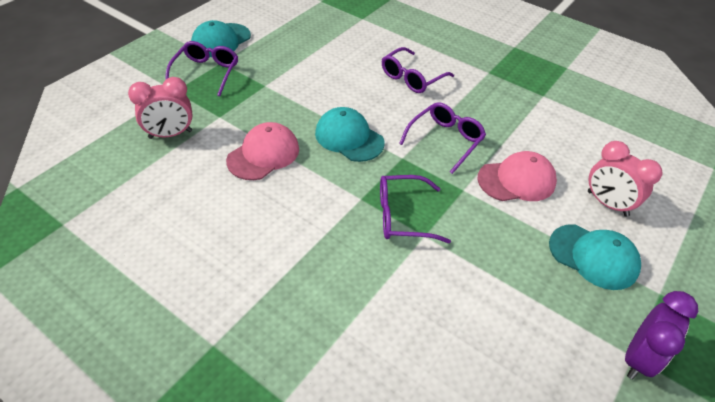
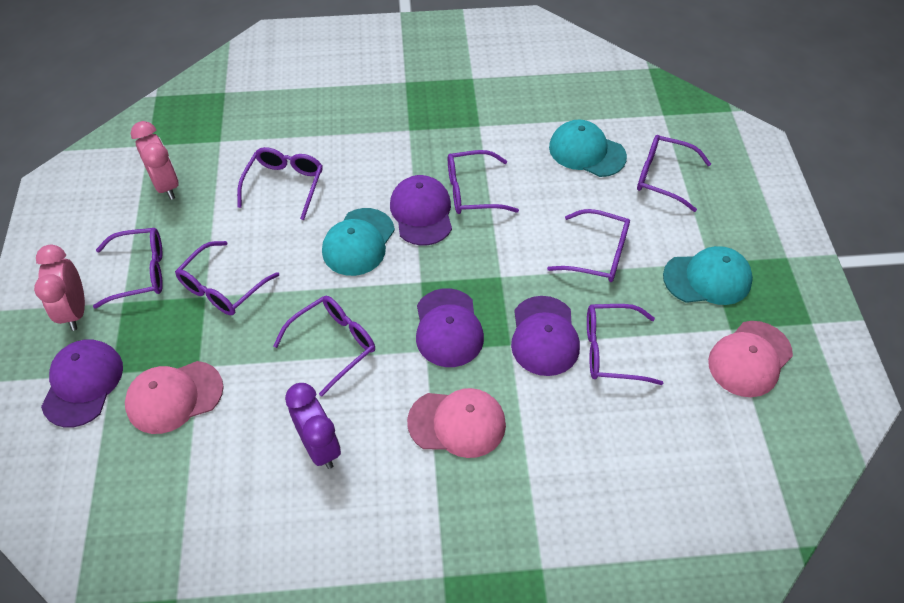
pink cap: [226,122,299,180] [477,151,557,201] = 2 -> [125,361,224,434] [407,388,506,458] [708,321,793,397] = 3
purple cap: none = 0 -> [41,339,123,428] [390,175,452,246] [416,288,484,367] [511,296,580,376] = 4
purple glasses: [165,41,238,96] [380,175,451,243] [382,47,454,93] [399,102,486,174] = 4 -> [93,228,163,309] [175,241,279,315] [237,147,323,220] [273,296,375,396] [448,150,519,214] [547,209,630,282] [587,304,663,385] [637,135,711,212] = 8

